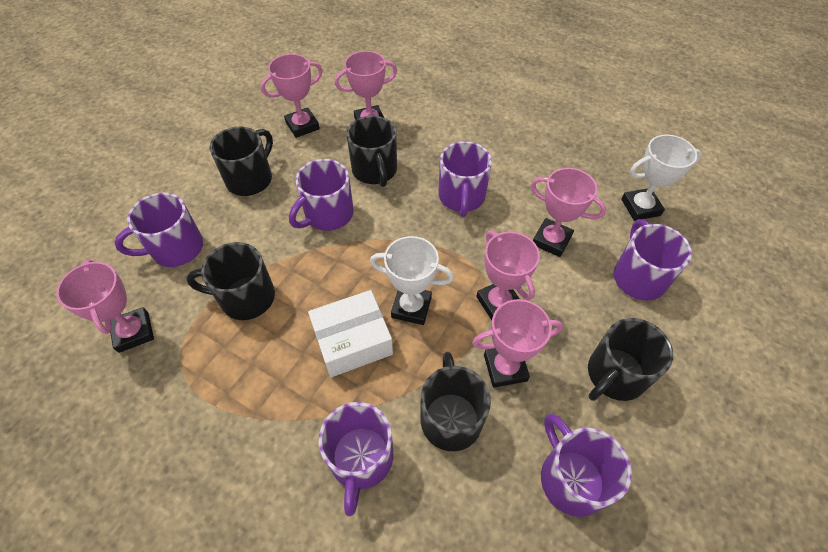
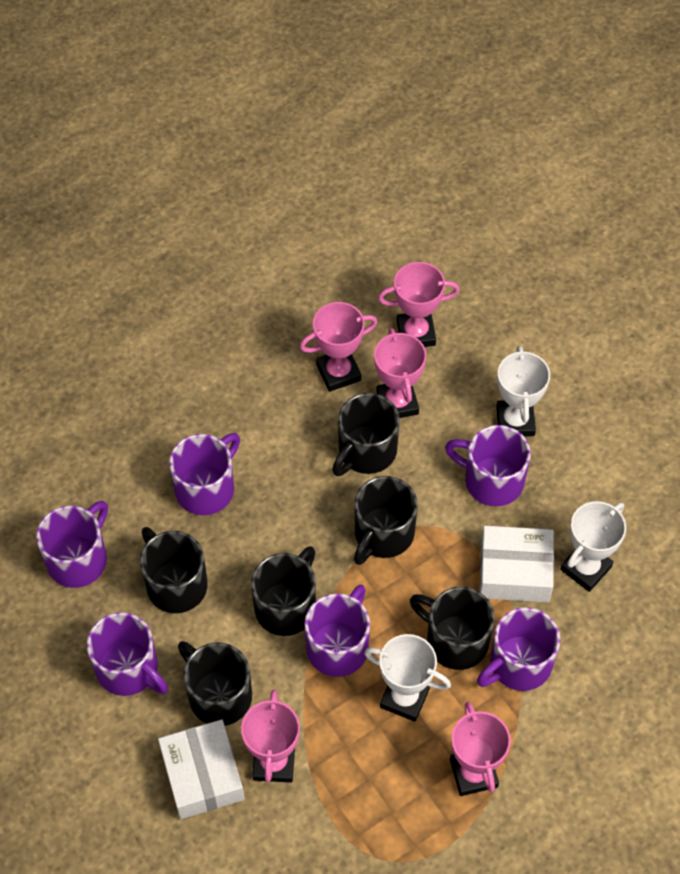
black mug: [186,242,275,320] [210,127,273,196] [346,116,397,187] [421,352,491,451] [588,318,673,401] = 5 -> [140,527,208,613] [178,641,252,726] [251,546,316,636] [332,393,400,476] [354,476,418,565] [410,587,495,670] = 6
pink trophy: [56,260,154,353] [261,54,323,138] [334,51,397,120] [472,299,563,388] [476,231,540,320] [531,168,606,257] = 6 -> [241,690,300,783] [299,302,377,392] [374,328,427,418] [378,262,460,347] [450,701,511,796] = 5
white box: [308,290,393,377] = 1 -> [158,719,245,819] [479,526,554,602] = 2
white trophy: [370,236,454,325] [621,134,701,221] = 2 -> [364,634,451,722] [496,346,550,437] [560,501,626,592] = 3

